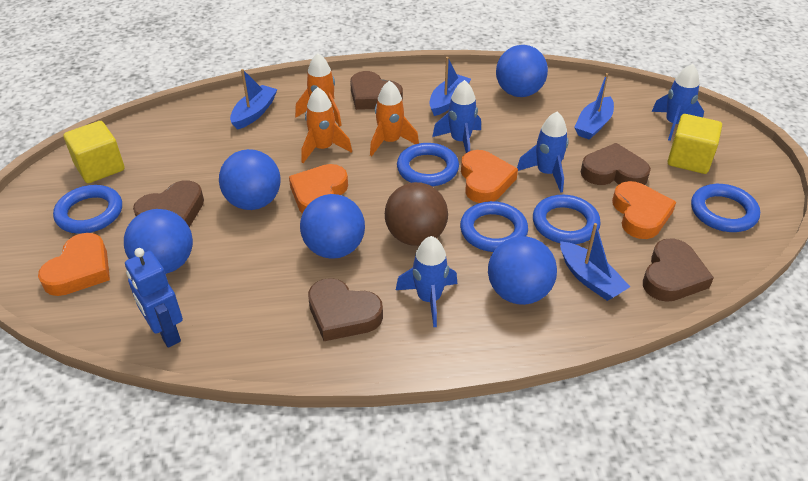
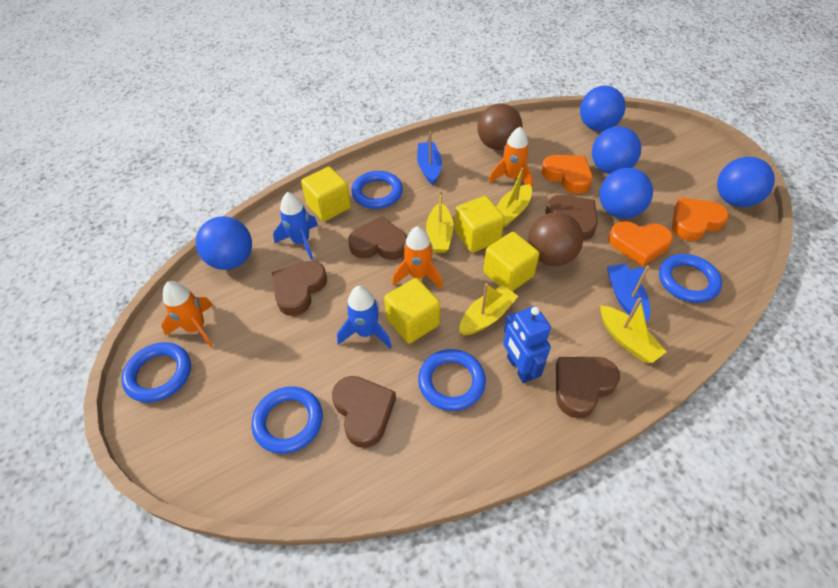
blue boat: [230,69,278,130] [429,57,471,116] [560,223,630,301] [574,73,614,140] = 4 -> [417,131,442,185] [607,264,650,322] = 2
blue rocket: [396,236,457,327] [432,80,481,153] [517,111,569,193] [652,64,704,141] = 4 -> [273,192,318,260] [337,286,392,348] = 2
brown ball: [385,182,448,246] = 1 -> [478,104,522,150] [528,212,583,266] = 2
orange heart: [38,233,110,296] [289,164,348,214] [461,150,518,203] [612,181,676,239] = 4 -> [541,155,593,194] [608,221,673,267] [672,197,729,241] = 3
yellow boat: none = 0 -> [426,190,454,253] [459,283,518,335] [496,167,532,227] [600,297,667,363] = 4
yellow cube: [63,121,125,183] [668,114,722,174] = 2 -> [301,167,351,222] [384,278,440,344] [455,196,505,253] [483,232,540,291] = 4

